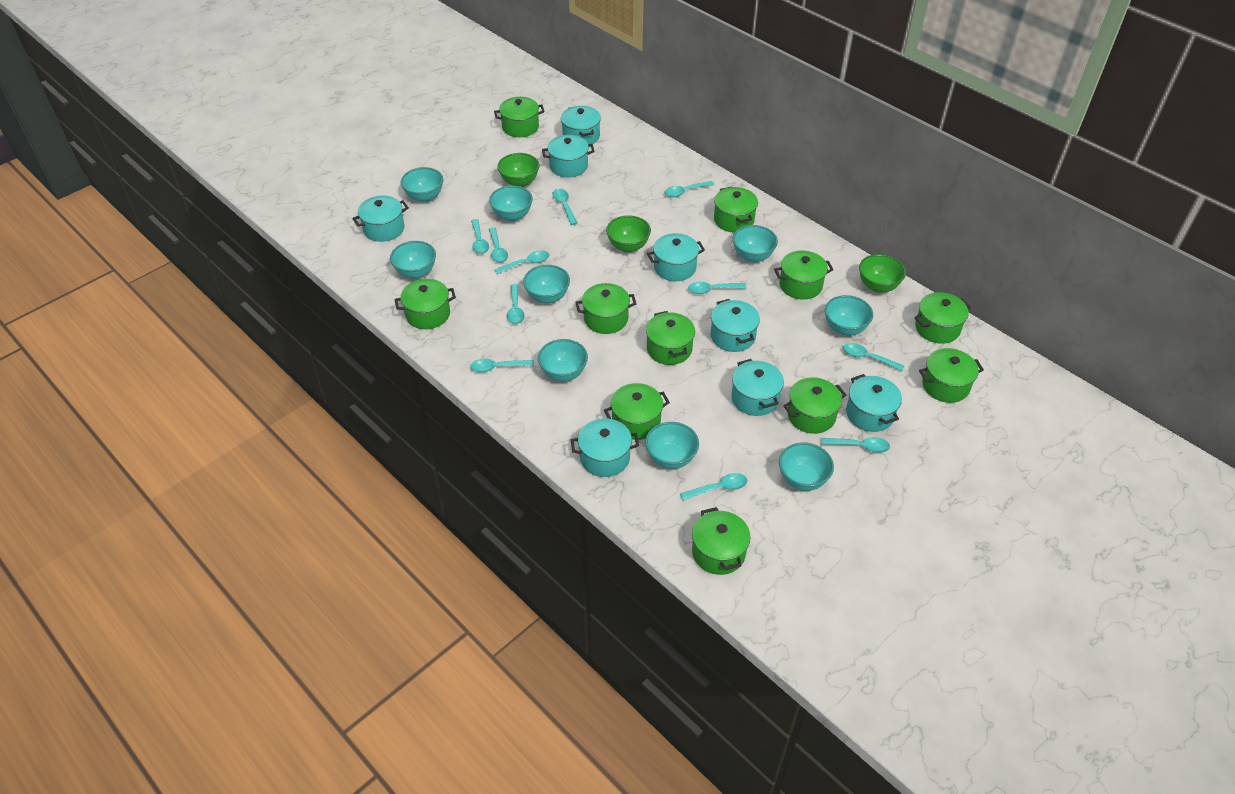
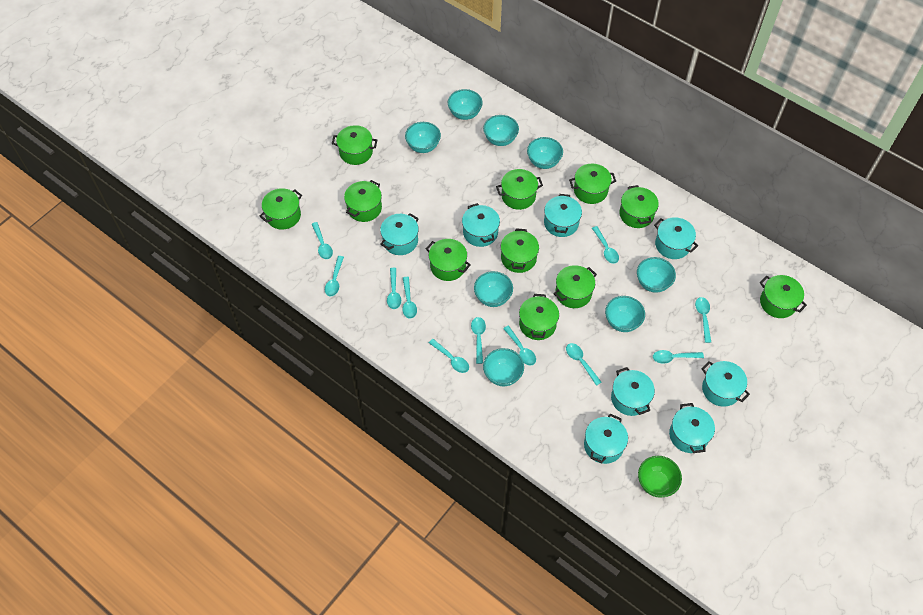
green bowl: [497,153,539,187] [606,215,651,253] [859,254,906,293] = 3 -> [638,456,682,498] = 1
turquoise bowl: [390,241,436,279] [400,167,443,202] [489,186,533,221] [523,265,570,304] [538,339,588,382] [645,422,699,469] [733,225,778,262] [779,443,834,491] [825,295,873,336] = 9 -> [405,122,441,153] [448,89,483,120] [474,271,513,307] [483,115,519,146] [483,348,524,386] [527,137,563,169] [605,296,645,332] [637,257,676,293] = 8

